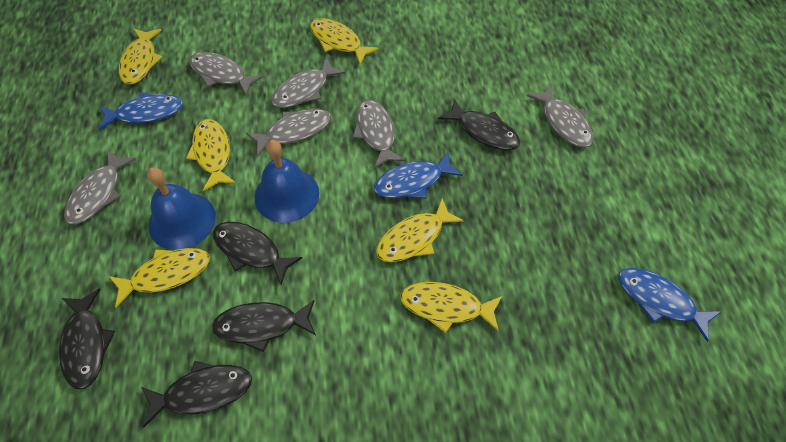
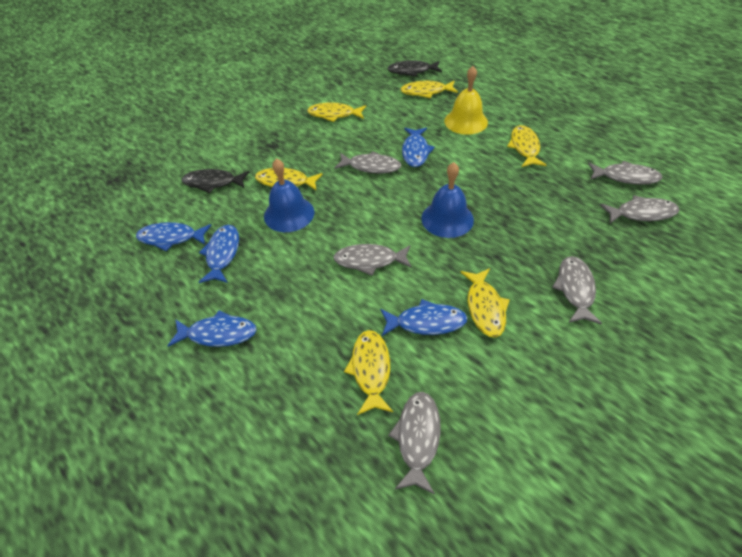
black fish: [59,288,115,389] [141,361,252,427] [211,300,316,352] [213,222,302,285] [438,100,520,150] = 5 -> [182,169,249,193] [387,60,442,77] = 2
blue fish: [98,92,183,130] [373,152,463,199] [618,268,721,342] = 3 -> [136,222,211,251] [168,310,257,347] [199,225,239,283] [380,299,468,336] [402,128,435,167] = 5
yellow bell: none = 0 -> [444,66,488,135] = 1

